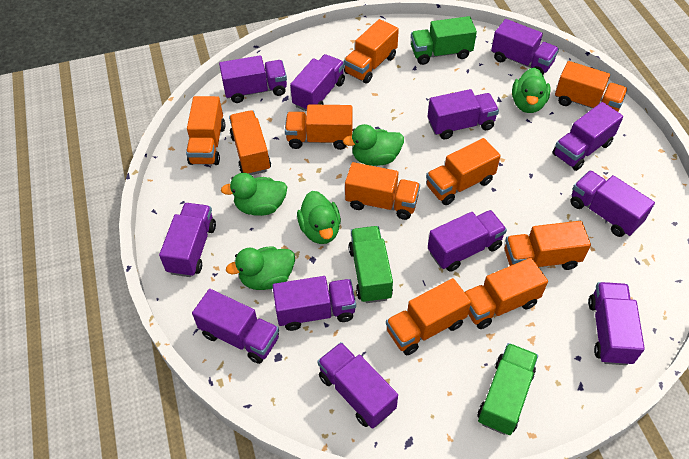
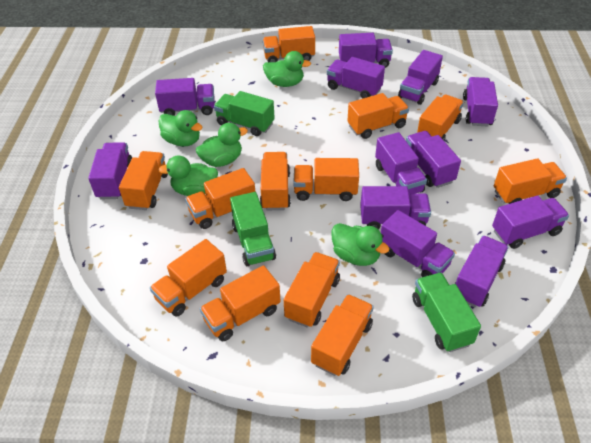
orange truck: [186,96,225,165] [229,110,271,175] [285,104,353,150] [344,19,399,84] [345,162,420,220] [386,278,471,355] [426,138,501,205] [465,258,548,329] [505,221,591,270] [555,61,628,112] = 10 -> [119,151,168,210] [150,239,227,317] [185,168,255,229] [200,265,281,341] [260,152,291,210] [263,26,315,62] [284,252,340,328] [293,158,359,201] [311,294,374,376] [347,93,409,139] [417,94,464,141] [494,158,567,204] = 12

